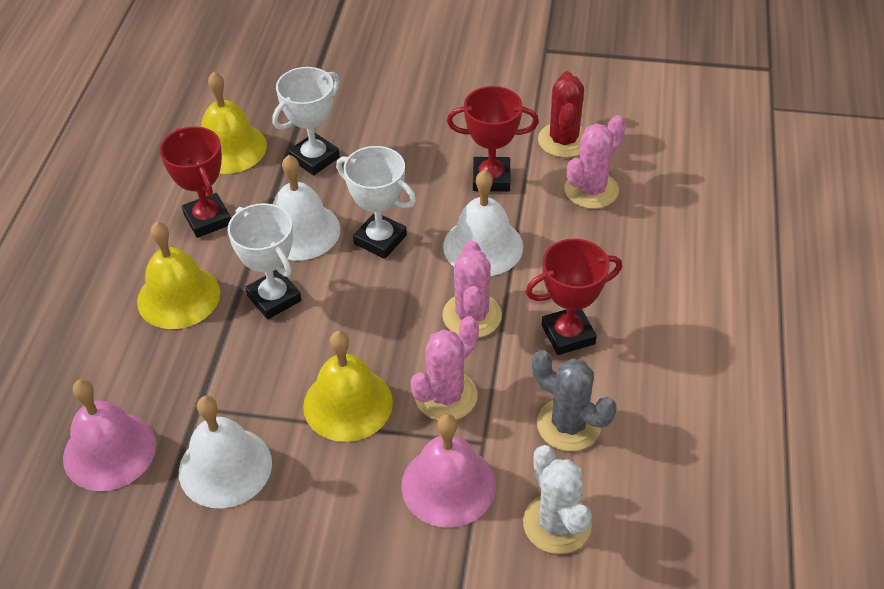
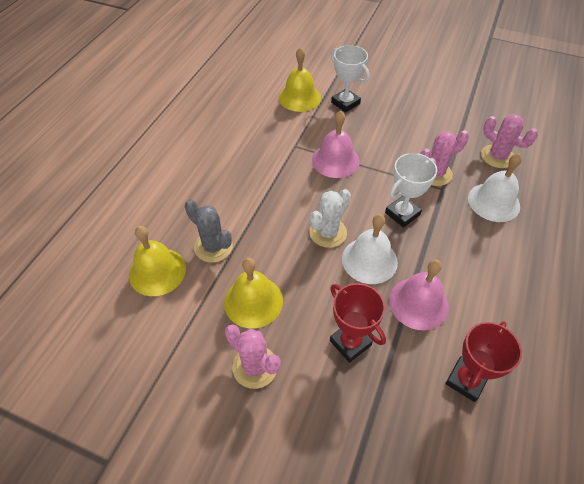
red cactus: [538,71,585,158] = 1 -> none = 0
red trophy: [160,126,231,238] [447,86,539,191] [525,239,622,355] = 3 -> [330,283,386,363] [445,321,522,402] = 2
white bell: [179,396,272,508] [273,155,340,260] [443,170,523,276] = 3 -> [342,214,398,284] [468,153,522,222] = 2
white trophy: [228,203,301,319] [272,67,340,175] [336,146,416,259] = 3 -> [331,45,370,112] [385,153,437,228] = 2

